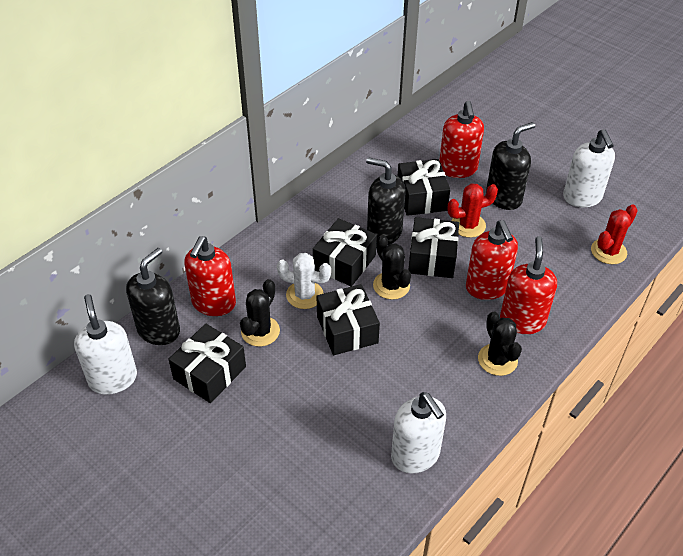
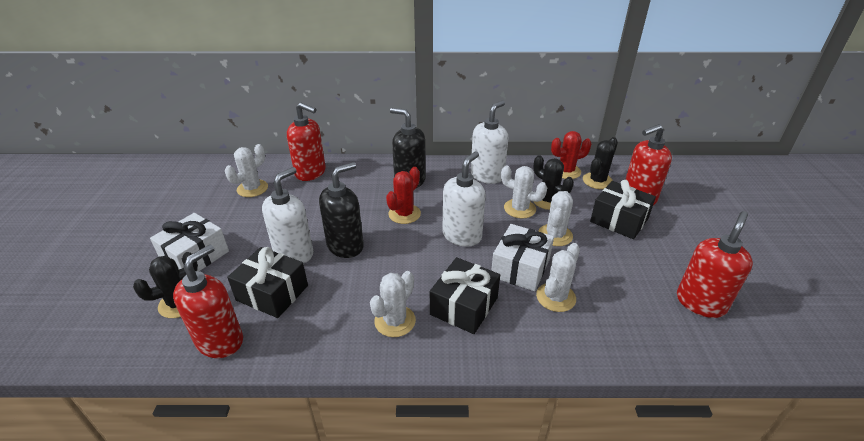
black gift: [168,324,246,403] [313,218,377,287] [317,284,380,355] [398,159,450,216] [408,217,459,278] = 5 -> [227,247,308,318] [430,257,500,334] [590,180,656,239] = 3
black soap dispenser: [126,248,180,345] [366,157,406,245] [486,122,535,210] = 3 -> [319,162,364,258] [390,108,426,188] = 2
white cactus: [277,253,331,309] = 1 -> [225,144,268,197] [370,271,416,337] [501,165,547,219] [536,243,580,312] [538,191,573,246] = 5
white gift: none = 0 -> [150,213,229,271] [491,224,554,291] = 2

